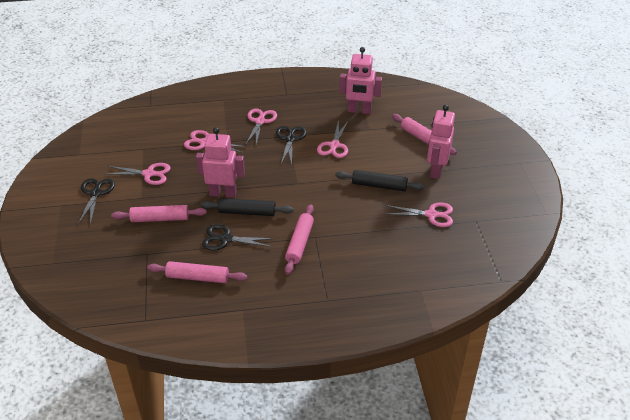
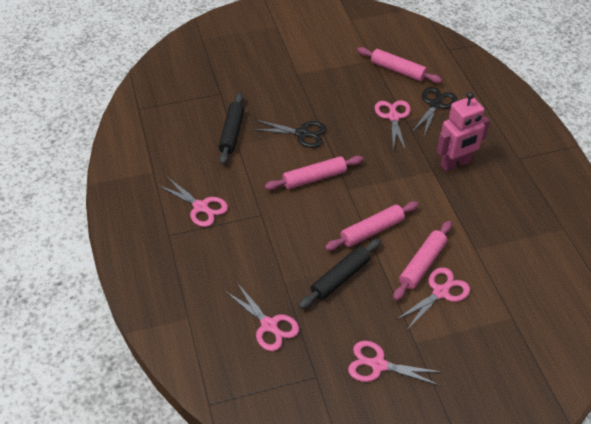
black scissors: [78,178,115,225] [202,224,275,251] [276,126,307,165] = 3 -> [252,120,327,148] [412,87,457,136] = 2
pink robot: [196,127,245,198] [339,47,382,114] [427,105,455,179] = 3 -> [437,92,490,172] = 1

